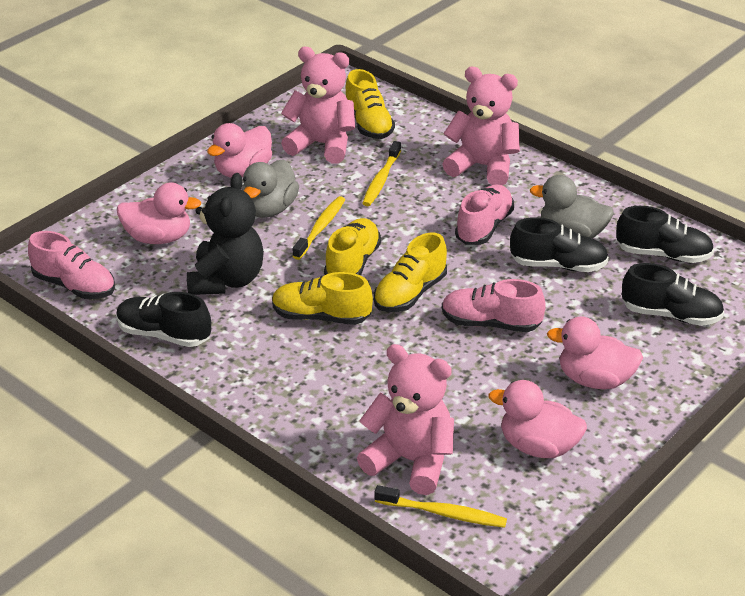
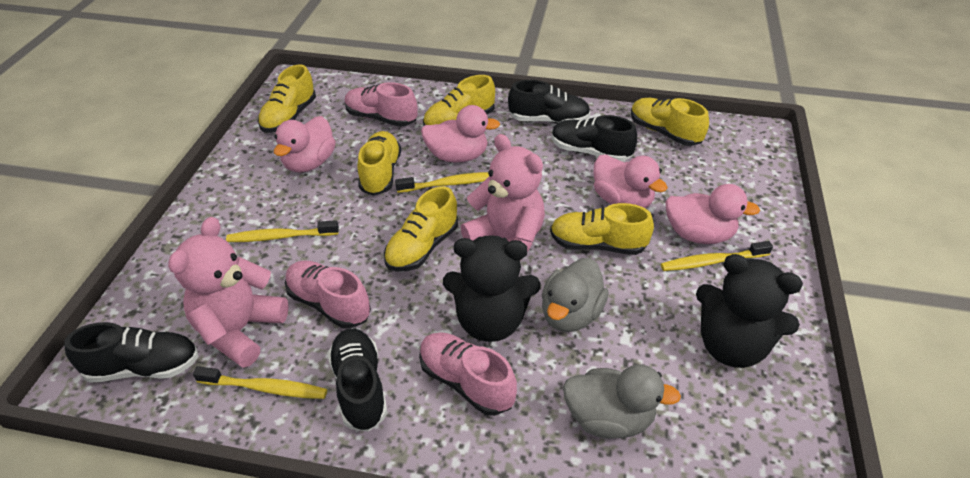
black teddy bear: [187,173,264,295] = 1 -> [443,235,540,342] [696,254,803,368] = 2
pink teddy bear: [281,47,355,164] [357,344,454,495] [443,66,520,186] = 3 -> [168,217,289,368] [461,134,545,261] = 2
yellow shoe: [272,272,373,325] [324,218,381,275] [346,69,395,139] [374,233,447,312] = 4 -> [258,64,316,133] [358,131,401,196] [384,186,458,272] [423,75,495,126] [550,203,654,255] [631,98,709,146] = 6
yellow toothbrush: [293,196,345,260] [362,141,401,206] [375,485,507,528] = 3 -> [193,366,327,399] [226,220,339,242] [395,172,489,193] [661,241,773,271] = 4

